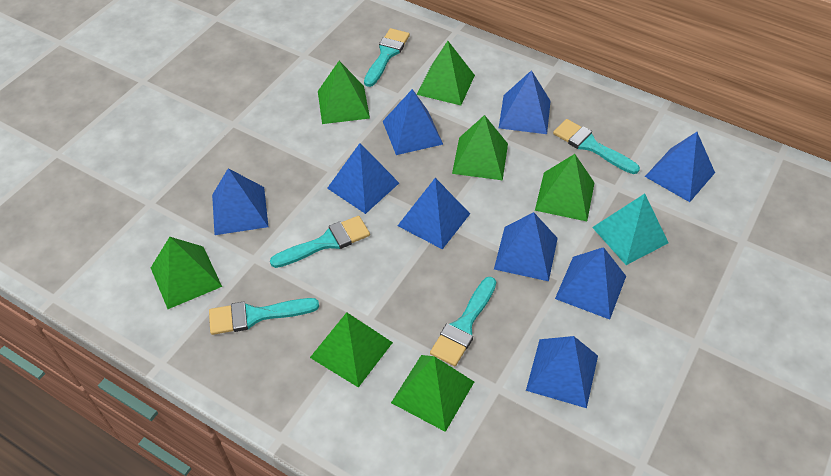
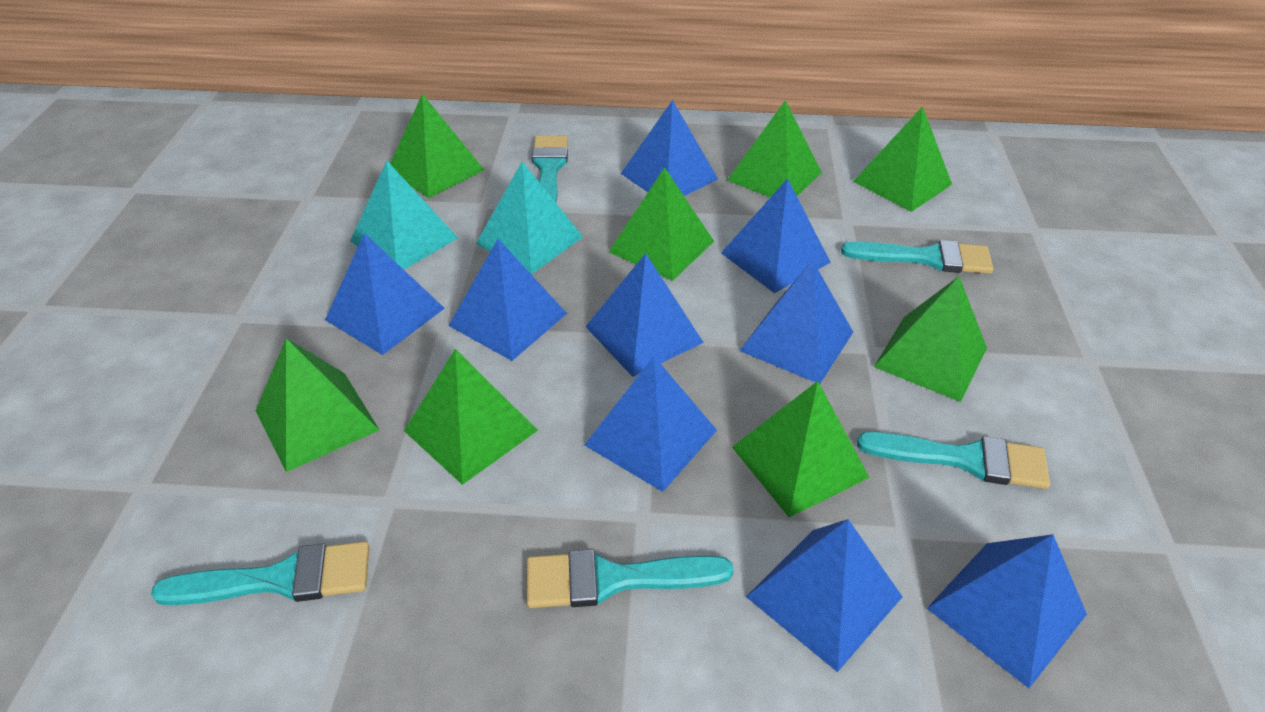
green pyramid: [151,237,222,309] [310,312,393,388] [318,61,370,124] [391,355,474,432] [417,41,475,105] [452,115,508,180] [535,154,594,221] = 7 -> [255,338,379,472] [390,94,484,198] [404,349,538,485] [609,167,714,281] [727,100,822,197] [732,381,870,517] [853,106,952,212] [874,276,987,402] = 8
turquoise pyramid: [592,194,668,265] = 1 -> [350,161,458,270] [476,161,583,274] = 2

